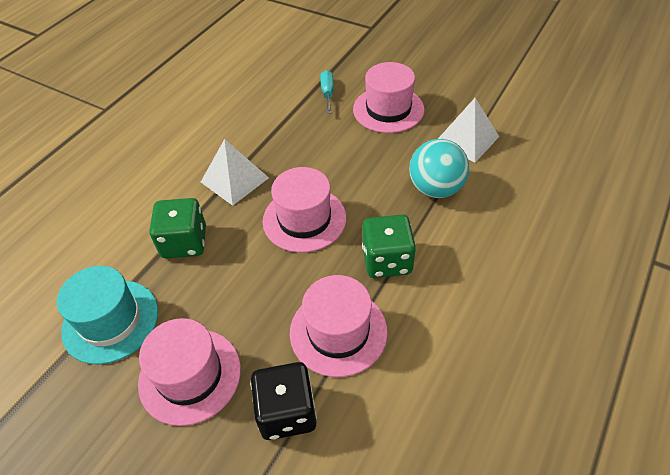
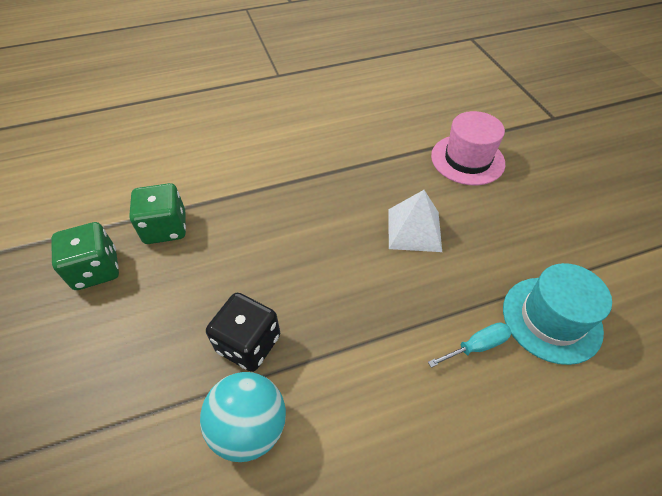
pink hat: [138,318,241,426] [263,167,346,253] [290,275,388,377] [353,62,424,133] = 4 -> [431,111,505,185] = 1
white pyramid: [201,139,269,206] [438,98,499,162] = 2 -> [388,190,442,252] = 1

